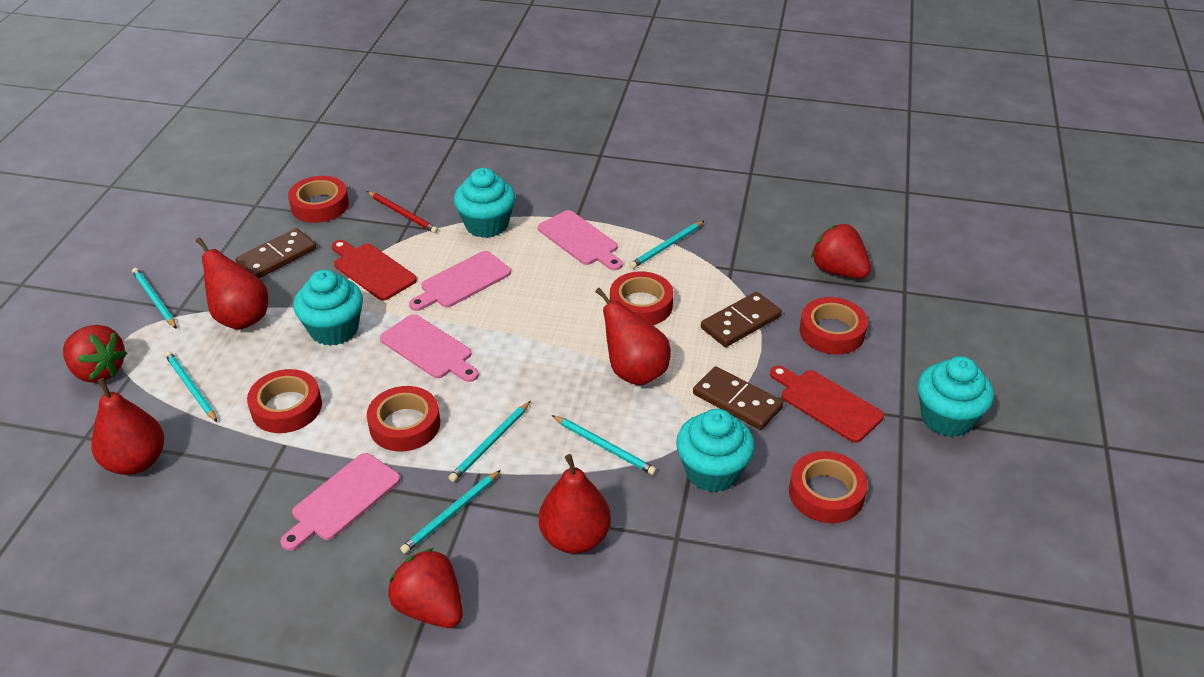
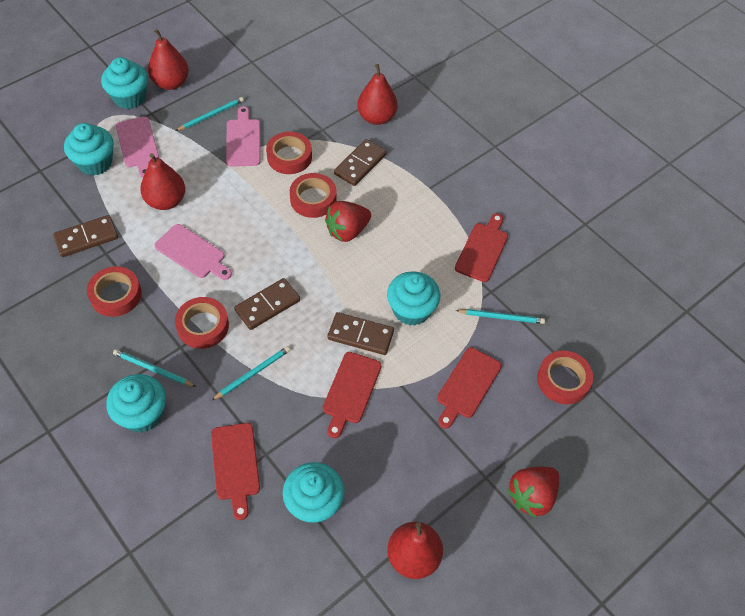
brown domino: [236,228,316,278] [693,366,783,430] [701,292,782,347] = 3 -> [53,215,118,257] [234,278,300,330] [327,312,394,355] [334,139,387,186] = 4
pink cutting board: [280,453,401,551] [380,314,479,382] [409,251,511,311] [538,210,623,270] = 4 -> [116,117,159,178] [155,224,232,280] [226,106,261,167] = 3
red cutting board: [332,240,417,301] [770,366,884,443] = 2 -> [211,423,260,520] [323,352,382,438] [437,347,502,428] [455,213,508,282] = 4
red pencil: [367,191,438,233] = 1 -> none = 0
red strawberry: [63,325,127,383] [388,548,463,628] [811,224,871,279] = 3 -> [325,201,371,242] [507,467,559,518] = 2
red tape: [247,369,322,433] [288,176,349,223] [367,386,440,452] [610,271,673,325] [789,451,868,523] [800,297,868,354] = 6 -> [87,266,142,317] [175,297,229,349] [266,132,312,174] [290,173,337,218] [537,350,593,404] = 5
turquoise cupcake: [293,270,363,346] [454,168,515,238] [676,409,755,492] [918,356,994,437] = 4 -> [64,123,114,176] [101,57,148,109] [106,374,166,432] [283,462,344,523] [387,271,440,326] = 5
turquoise pencil: [132,268,177,329] [165,351,217,422] [400,470,501,554] [449,401,531,482] [552,415,657,475] [629,221,704,269] = 6 -> [113,349,196,387] [176,97,244,131] [211,346,290,401] [455,309,545,324] = 4

